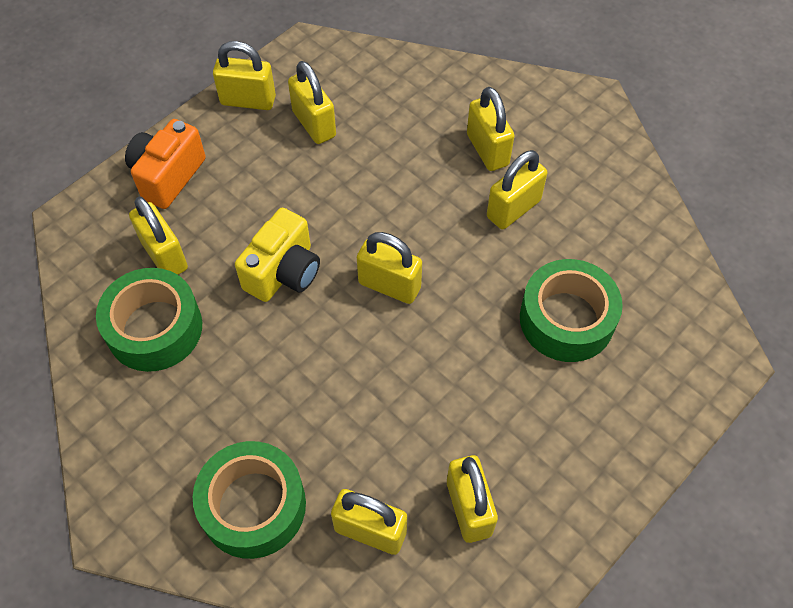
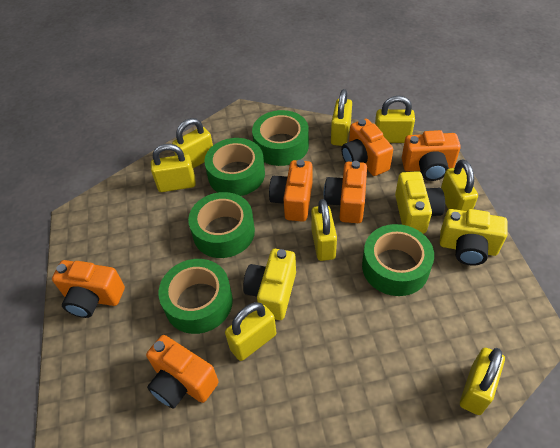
green tape: [96,268,202,372] [193,441,306,559] [520,259,623,362] = 3 -> [158,259,233,334] [188,192,255,258] [204,138,265,196] [252,110,309,166] [362,224,434,296] = 5
orange camera: [125,119,206,209] = 1 -> [52,260,125,318] [146,335,219,409] [269,159,312,222] [324,161,367,223] [341,119,393,176] [402,130,461,181] = 6
yellow camera: [235,208,320,302] = 1 -> [243,249,296,320] [395,171,445,234] [440,209,508,266] = 3

